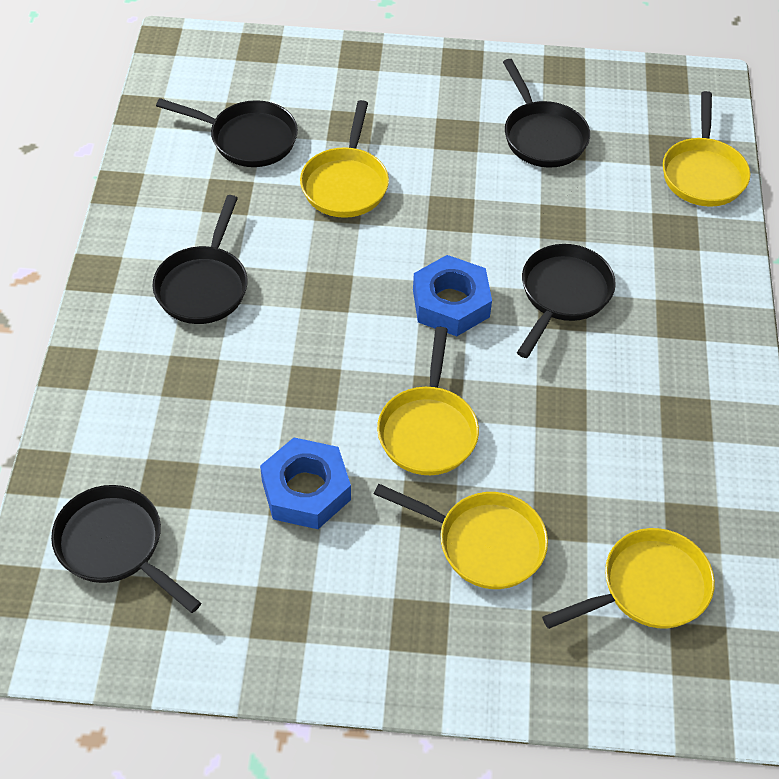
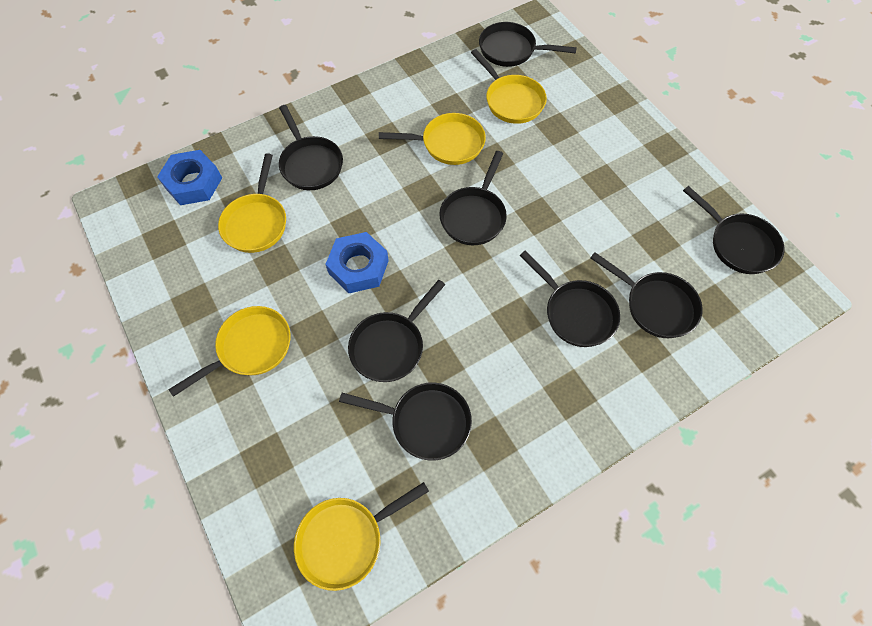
black pan: [51,485,201,613] [152,195,248,324] [156,98,298,167] [503,59,590,168] [517,244,616,358] = 5 -> [279,105,343,190] [339,382,472,461] [348,280,445,382] [439,151,507,245] [479,22,577,67] [519,250,620,347] [590,252,703,338] [683,186,784,274] = 8

